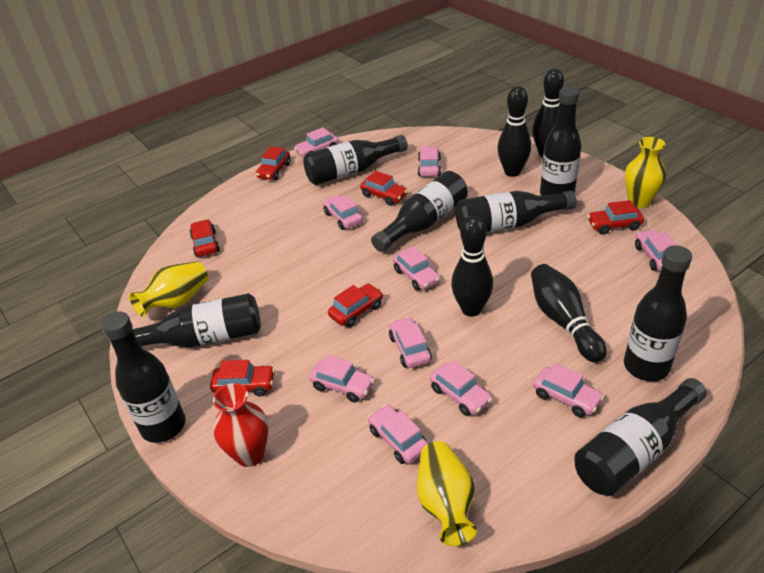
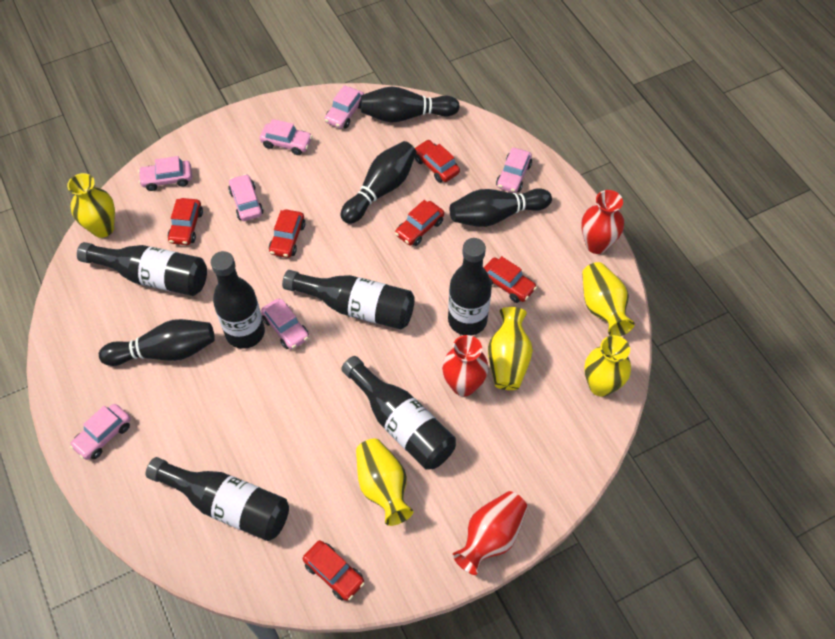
black bottle: [101,311,186,443] [132,293,261,347] [303,135,408,185] [371,171,468,252] [455,190,577,232] [540,87,582,196] [574,378,707,496] [624,245,692,381] = 8 -> [77,242,207,296] [146,457,289,541] [211,251,265,349] [282,270,415,330] [341,356,456,470] [448,238,492,336] = 6
pink car: [294,127,339,158] [309,355,375,403] [323,195,363,230] [368,404,428,464] [389,317,432,368] [393,246,440,291] [418,146,441,177] [430,360,493,416] [533,363,604,417] [635,229,676,271] = 10 -> [70,404,131,460] [138,156,192,191] [229,174,263,221] [260,119,312,155] [261,299,309,350] [325,85,364,129] [496,147,532,193] = 7
red vase: [213,383,268,467] = 1 -> [442,335,488,396] [453,491,528,575] [582,190,624,254] = 3
yellow vase: [129,261,208,317] [417,441,477,546] [625,137,666,208] = 3 -> [67,173,115,238] [356,439,413,526] [488,307,533,390] [582,262,635,336] [584,335,631,397] = 5

